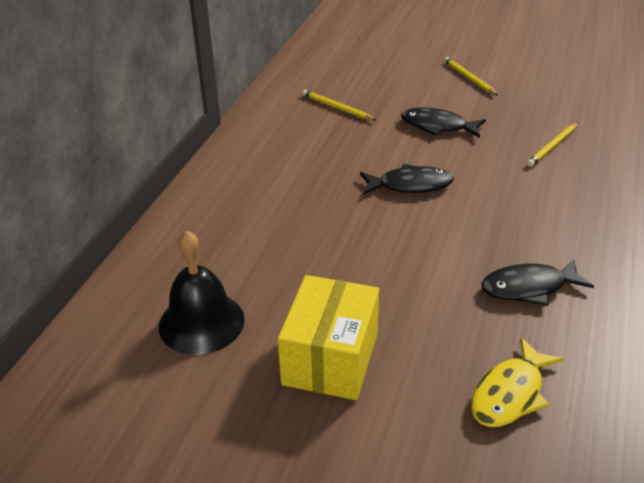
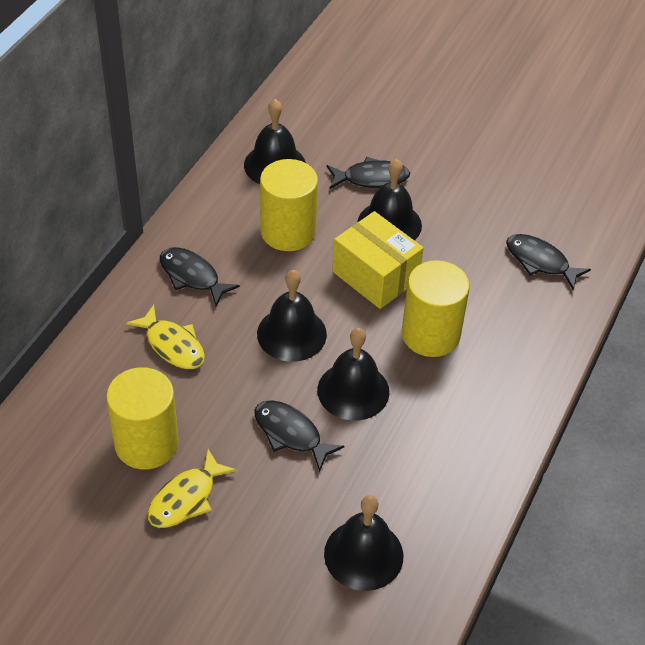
black bell: [159,230,245,355] = 1 -> [244,99,306,184] [257,270,327,362] [317,328,389,421] [324,495,403,591] [358,159,422,241] = 5
black fish: [360,164,454,195] [401,107,486,138] [481,259,594,306] = 3 -> [160,247,240,306] [255,400,344,472] [327,157,410,189] [506,234,591,290] = 4
yellow cylinder: none = 0 -> [106,367,179,470] [260,159,318,251] [402,260,470,357] = 3
yellow fish: [471,337,564,427] = 1 -> [126,305,205,369] [148,449,237,528] = 2
yellow pencil: [302,90,376,120] [444,57,498,95] [527,122,579,167] = 3 -> none = 0

